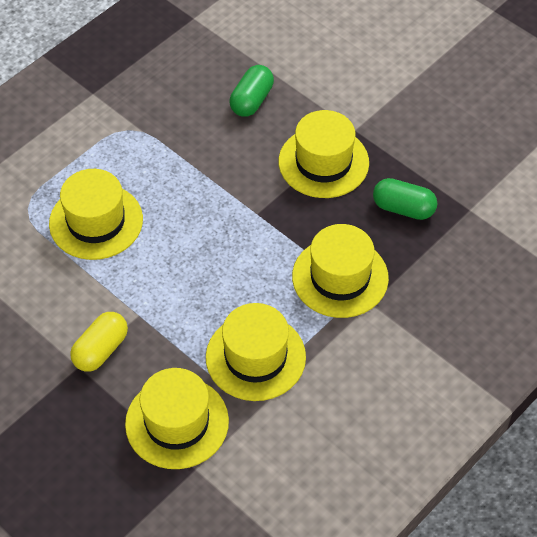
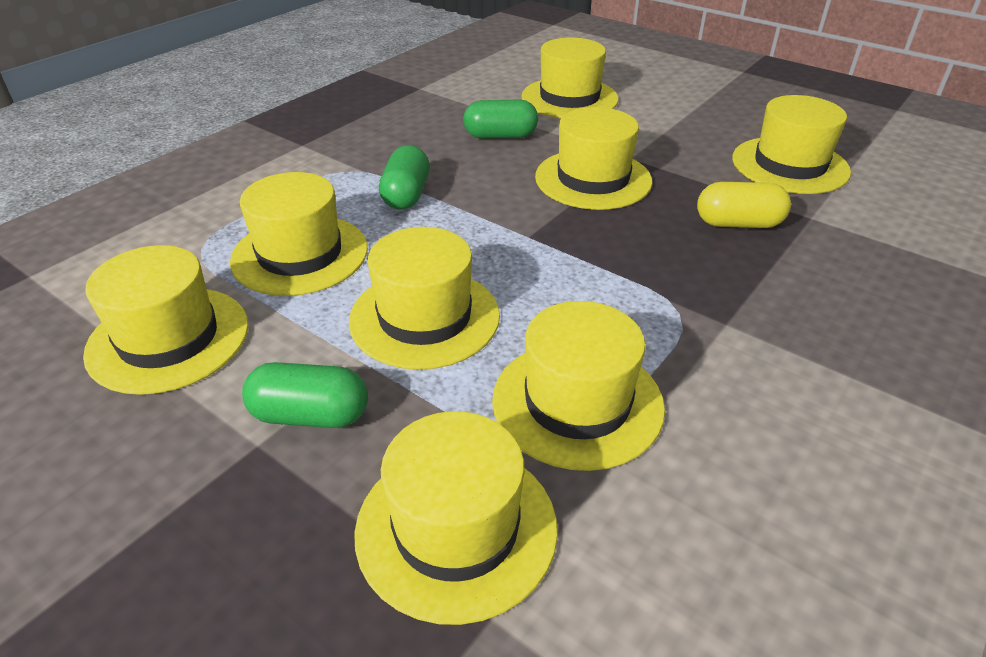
green capsule: [230,65,274,117] [373,178,437,220] = 2 -> [242,362,368,428] [379,145,430,210] [463,99,538,139] = 3
yellow hat: [49,169,143,260] [125,368,229,469] [206,303,306,401] [279,110,369,198] [292,224,389,318] = 5 -> [83,245,249,395] [230,172,368,296] [349,227,500,370] [354,411,558,625] [492,301,665,471] [522,37,618,118] [535,107,652,210] [732,95,851,194] = 8

